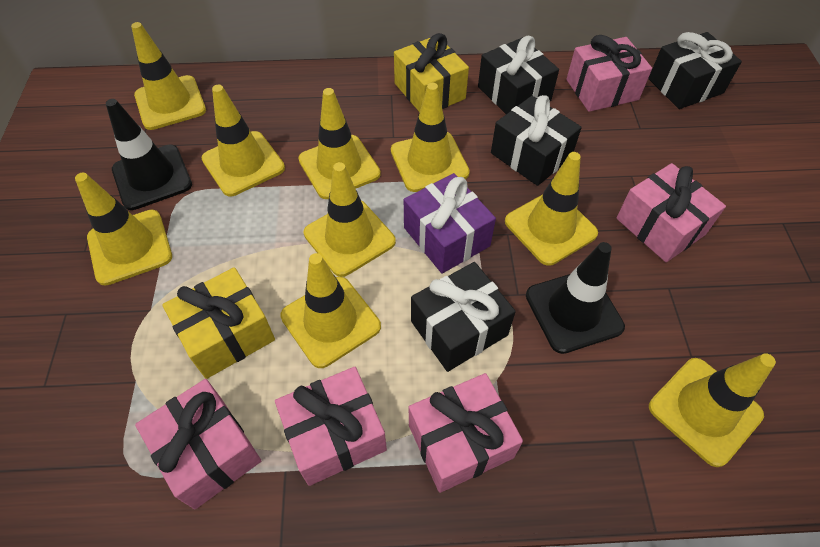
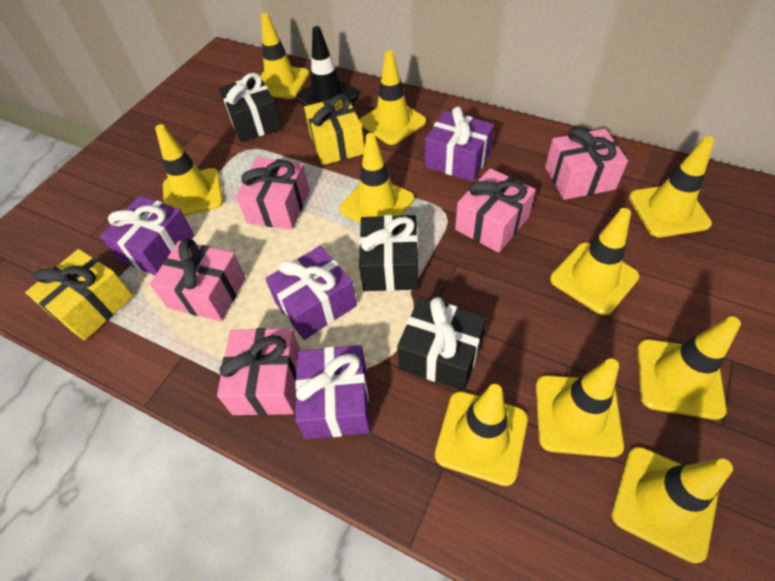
black gift: [411,262,516,372] [478,36,559,114] [491,95,582,186] [648,32,742,109] = 4 -> [219,73,282,142] [359,215,418,291] [397,296,487,391] = 3
black traffic cone: [106,99,192,210] [526,242,625,354] = 2 -> [296,26,359,106] = 1
purple gift: [404,173,496,273] = 1 -> [100,196,195,275] [265,246,357,340] [295,345,370,439] [425,107,494,182] = 4
yellow traffic cone: [75,173,172,286] [131,22,206,130] [202,85,285,196] [280,253,381,368] [298,88,381,199] [304,162,396,277] [391,83,470,192] [505,152,598,266] [649,353,776,467] = 9 -> [155,124,223,216] [261,13,309,99] [339,133,414,224] [359,50,426,145] [435,384,528,486] [536,358,624,457] [550,208,639,315] [611,447,733,563] [629,136,715,237] [637,316,741,420] = 10

